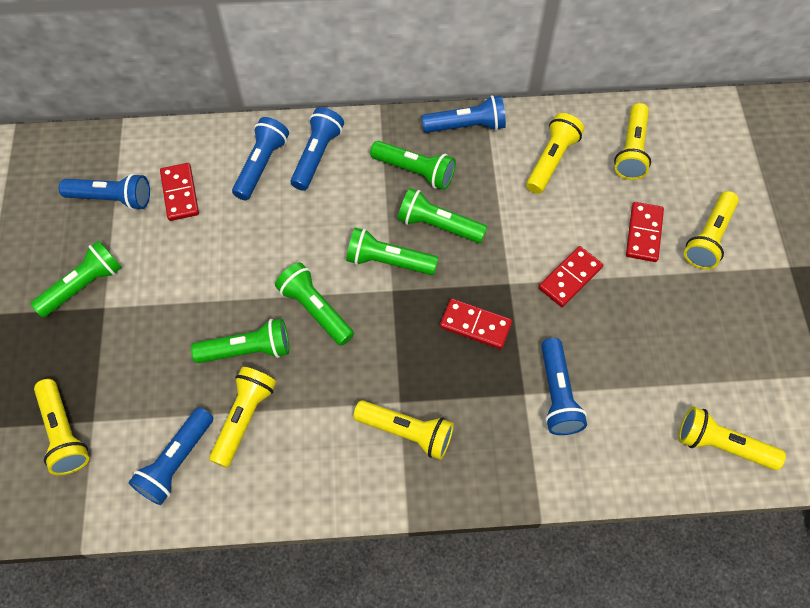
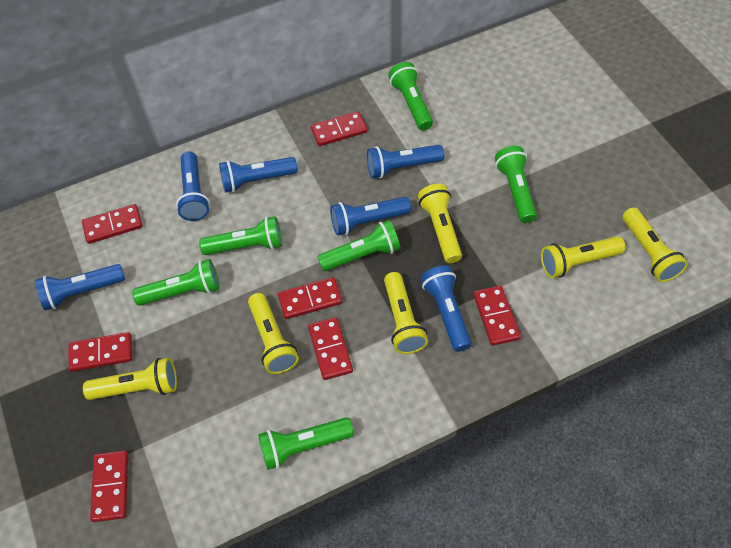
red domino: [160,163,199,221] [440,299,512,349] [538,246,603,307] [626,202,664,262] = 4 -> [68,332,132,372] [82,204,143,244] [90,451,128,522] [278,277,342,319] [308,317,353,380] [311,111,368,146] [473,286,521,346] = 7
yellow flashlight: [34,379,89,475] [209,367,276,468] [353,400,454,460] [526,113,584,194] [614,103,651,180] [679,406,786,470] [684,191,739,270] = 7 -> [83,358,177,400] [248,293,299,374] [384,272,428,354] [418,184,462,263] [541,236,625,278] [622,207,688,282] = 6

